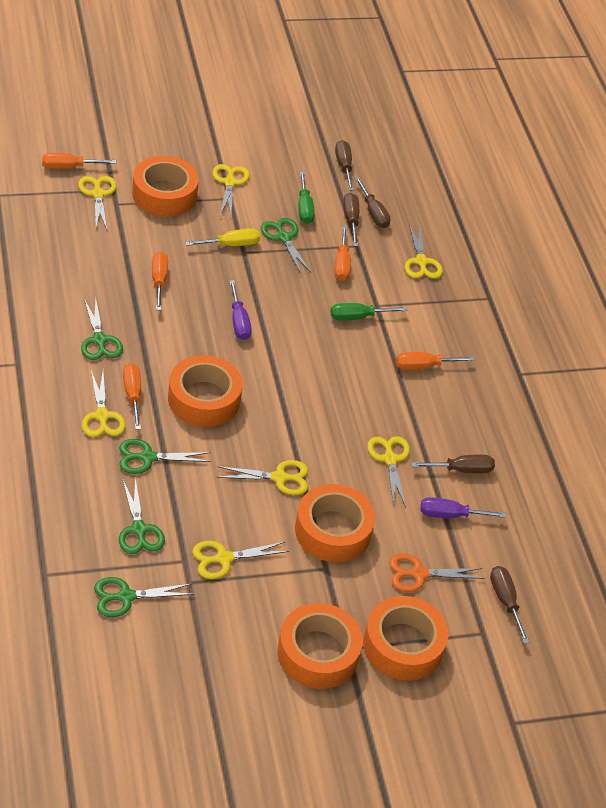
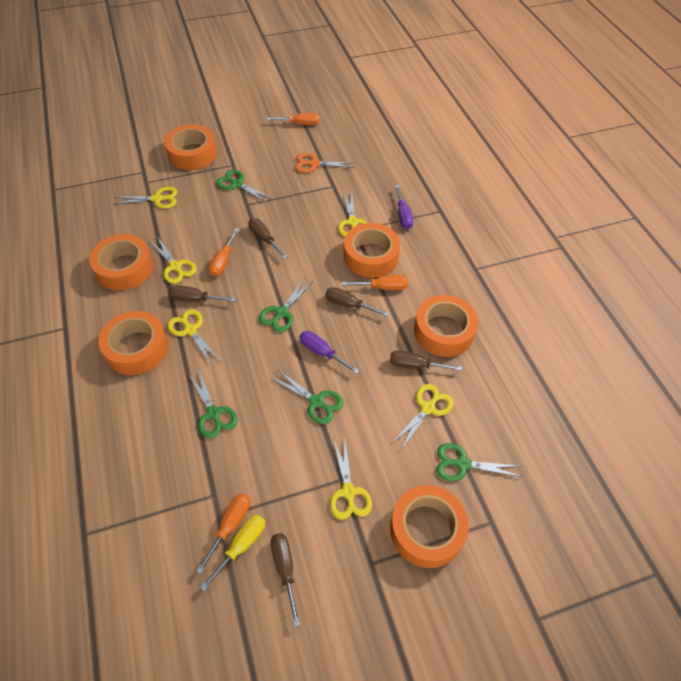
green screwdriver: [298,171,315,224] [331,303,408,321] = 2 -> none = 0
orange screwdriver: [42,153,116,169] [123,363,141,430] [152,252,168,310] [334,226,351,281] [396,352,475,370] = 5 -> [196,493,250,574] [209,228,239,276] [267,113,319,125] [342,275,408,290] = 4
orange tape: [132,156,199,217] [168,355,243,427] [277,603,363,689] [295,484,375,562] [363,596,448,681] = 5 -> [89,234,153,291] [98,311,168,375] [164,124,217,170] [344,223,400,278] [390,485,469,568] [414,295,478,357] = 6
yellow scissors: [78,176,117,230] [82,371,126,437] [192,541,289,579] [213,164,250,216] [217,460,308,495] [367,436,410,507] [405,224,443,279] = 7 -> [114,187,178,209] [150,236,197,284] [168,309,220,365] [330,438,372,520] [338,194,367,236] [392,384,454,450] = 6

